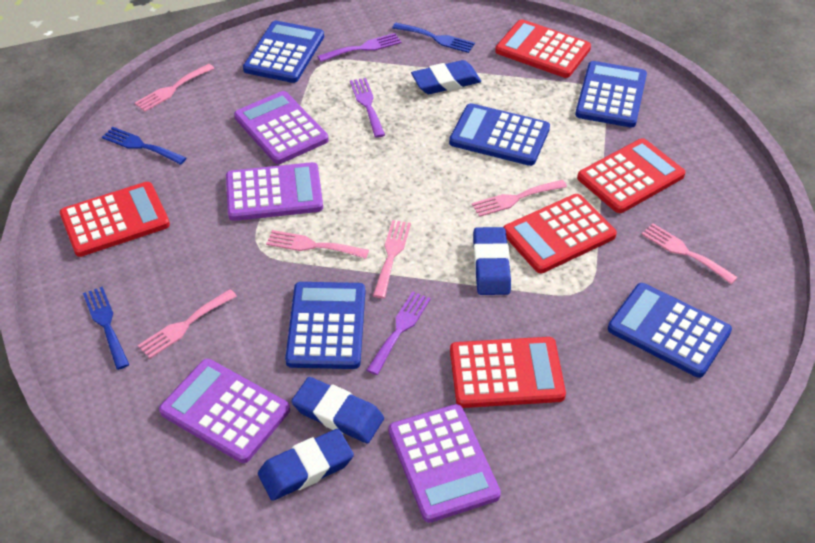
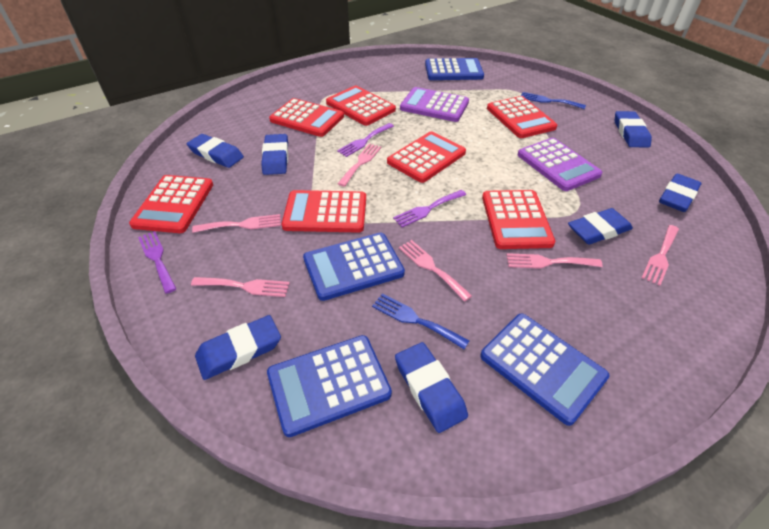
blue calculator: [243,21,324,83] [285,282,365,369] [449,103,550,166] [575,61,647,128] [608,283,732,378] = 5 -> [267,335,392,437] [303,232,405,301] [425,58,484,80] [480,313,610,426] = 4
blue eraser: [258,429,354,501] [291,377,384,443] [411,60,481,94] [473,227,511,295] = 4 -> [187,134,244,168] [195,315,281,380] [261,134,288,175] [395,342,468,433] [568,208,633,244] [615,111,652,147] [659,174,701,212] = 7
blue fork: [83,287,129,370] [102,127,186,165] [392,23,475,53] = 3 -> [372,293,470,349] [521,92,586,109] = 2
purple calculator: [159,359,290,463] [226,162,323,221] [234,91,328,164] [388,404,501,523] = 4 -> [400,87,469,122] [517,138,602,191] = 2
red calculator: [60,182,170,257] [450,337,566,408] [495,19,591,78] [503,194,617,273] [577,138,685,213] = 5 -> [129,175,213,233] [269,98,344,137] [282,190,366,233] [326,86,396,126] [387,131,466,183] [482,190,555,249] [487,96,557,138] = 7

